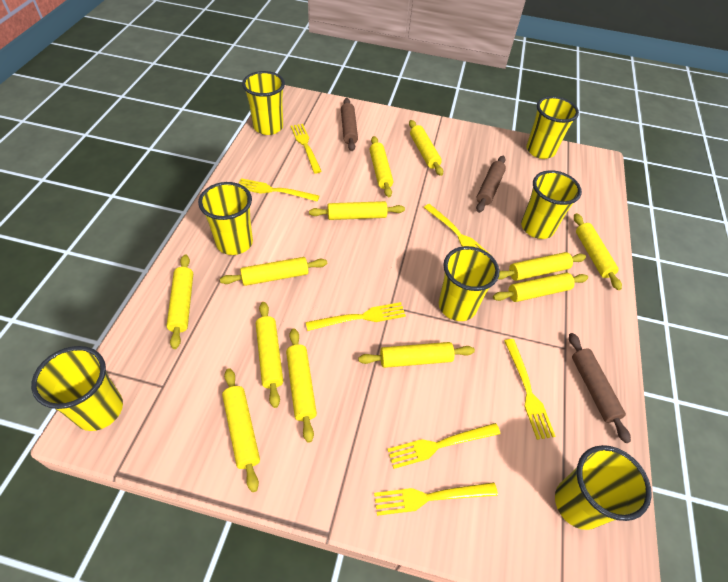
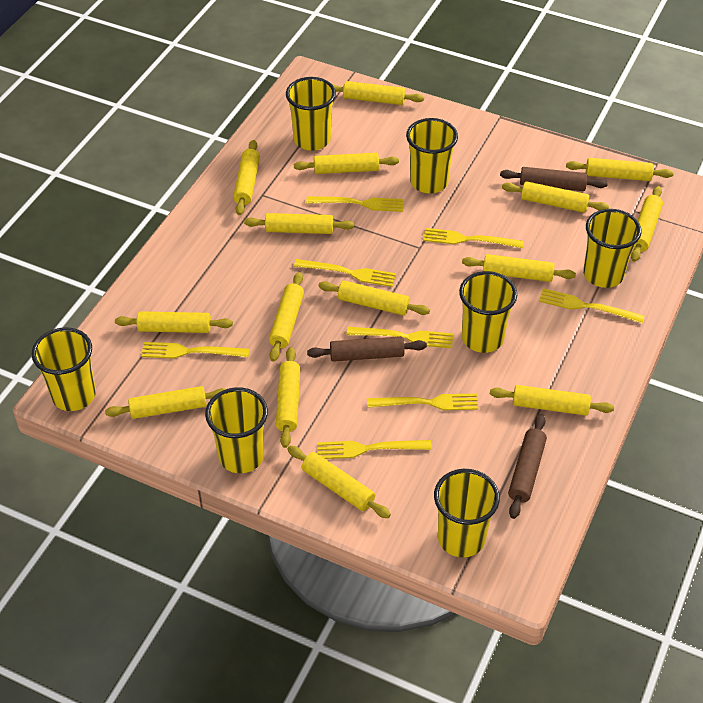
yellow fork: [239,178,319,202] [291,124,322,173] [306,302,406,331] [374,482,498,516] [387,423,501,469] [424,204,492,256] [504,339,555,440] = 7 -> [141,342,250,359] [294,259,396,287] [306,196,404,212] [317,440,432,459] [347,327,453,348] [367,394,478,410] [423,228,524,248] [539,288,645,323] = 8
yellow rolling pin: [166,254,193,349] [220,257,327,286] [222,368,260,492] [256,302,283,408] [286,328,317,443] [309,201,405,220] [358,342,475,368] [370,136,393,197] [409,120,443,176] [493,273,588,302] [498,252,586,281] [574,213,622,290] = 12 -> [105,386,226,419] [115,311,233,333] [233,140,260,215] [244,213,354,234] [269,272,304,361] [276,347,300,448] [287,446,391,518] [294,153,399,174] [318,281,430,316] [332,81,424,105] [462,254,576,282] [490,385,614,416] [502,181,609,213] [566,158,674,181] [631,186,663,262] = 15

